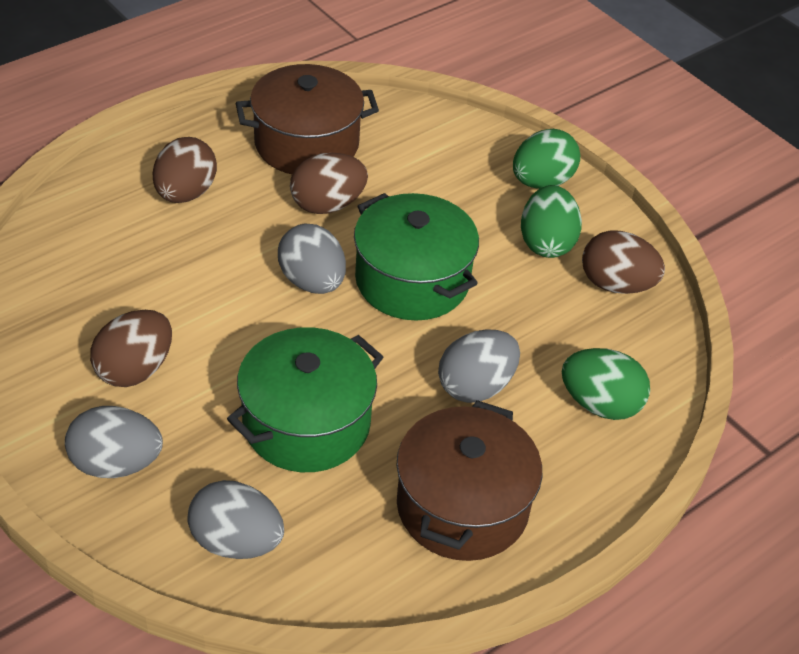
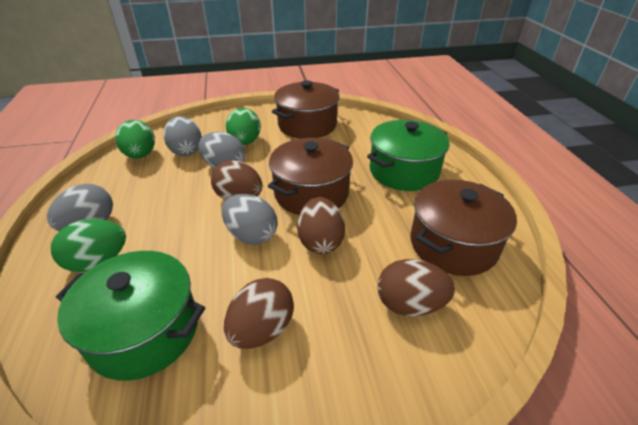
brown pot: [235,64,379,174] [397,400,542,561] = 2 -> [268,138,353,215] [272,81,339,139] [410,180,517,276] = 3

